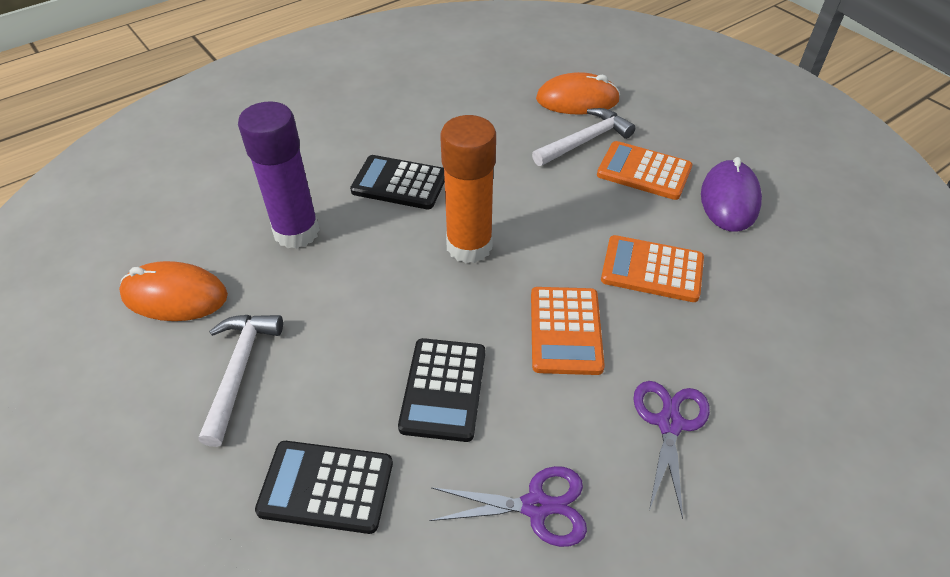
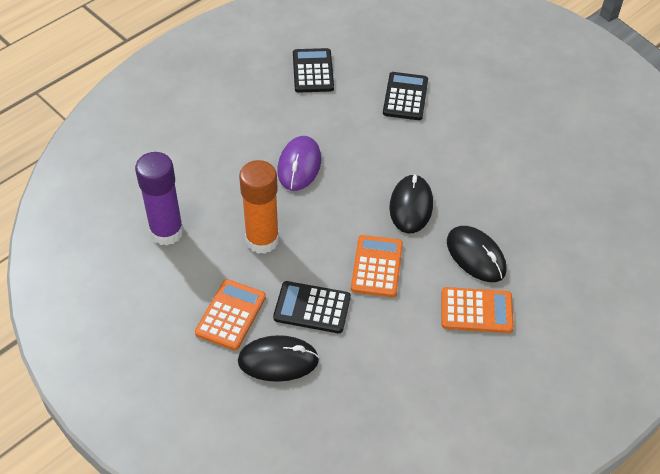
black mouse: none = 0 -> [238,335,319,382] [389,174,433,233] [447,226,507,282] = 3
orange mouse: [119,261,228,321] [536,72,620,115] = 2 -> none = 0
purple scissors: [430,466,587,547] [633,381,710,519] = 2 -> none = 0
white hammer: [198,315,283,447] [532,108,636,166] = 2 -> none = 0

